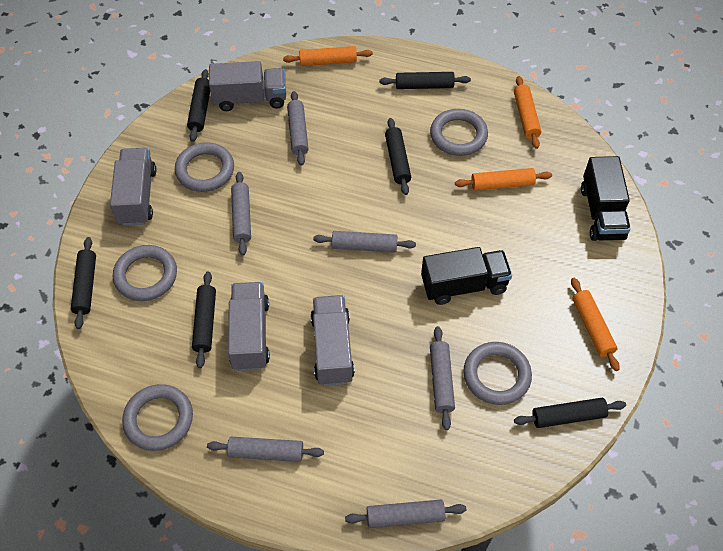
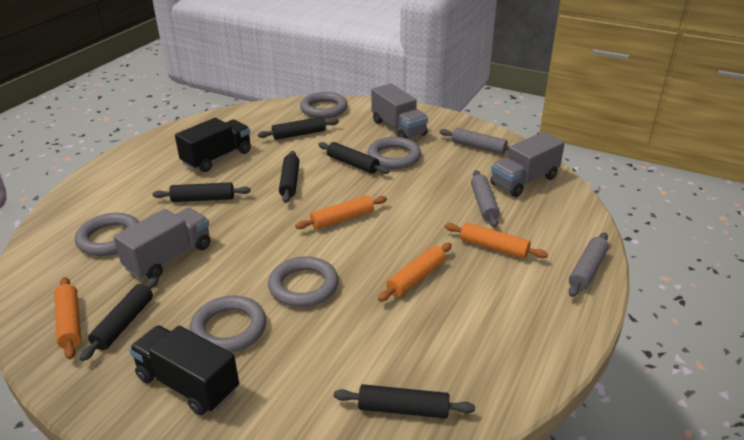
grey rolling pin: [207,437,324,462] [231,172,251,256] [287,91,309,166] [313,231,416,253] [345,500,466,528] [430,326,455,430] = 6 -> [440,128,510,155] [471,170,500,228] [569,232,609,297] = 3
grey truck: [110,148,157,226] [209,61,286,111] [228,282,270,371] [311,295,355,386] = 4 -> [113,208,210,279] [371,84,428,139] [490,132,565,197] = 3

